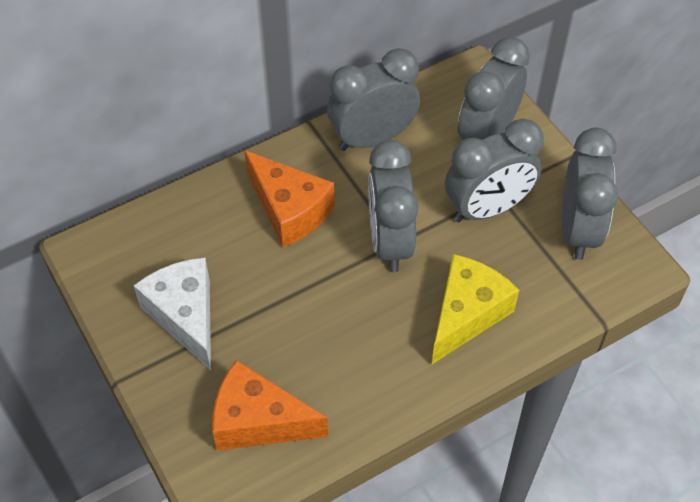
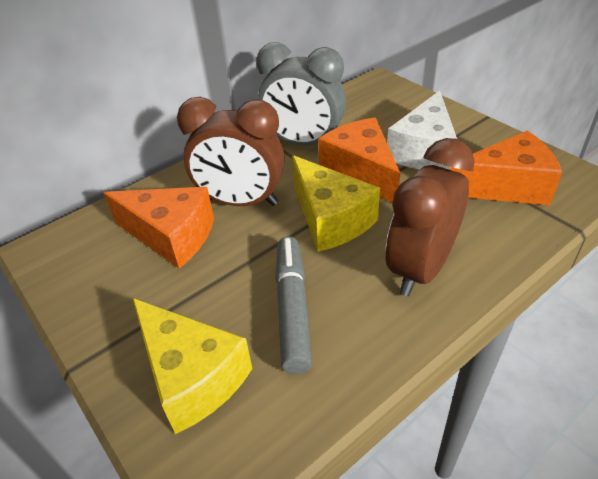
brown clock: none = 0 -> [177,97,285,206] [386,138,475,296] = 2
grey clock: [327,48,420,151] [368,140,419,272] [445,118,544,223] [457,37,530,140] [562,128,618,260] = 5 -> [256,42,346,145] = 1
grey marker: none = 0 -> [275,237,312,374] = 1
orange cheese: [212,360,328,451] [244,150,335,247] = 2 -> [104,187,214,268] [318,118,400,203] [450,131,562,205] = 3
yellow cheese: [431,254,519,365] = 1 -> [133,298,252,434] [292,155,380,252] = 2

